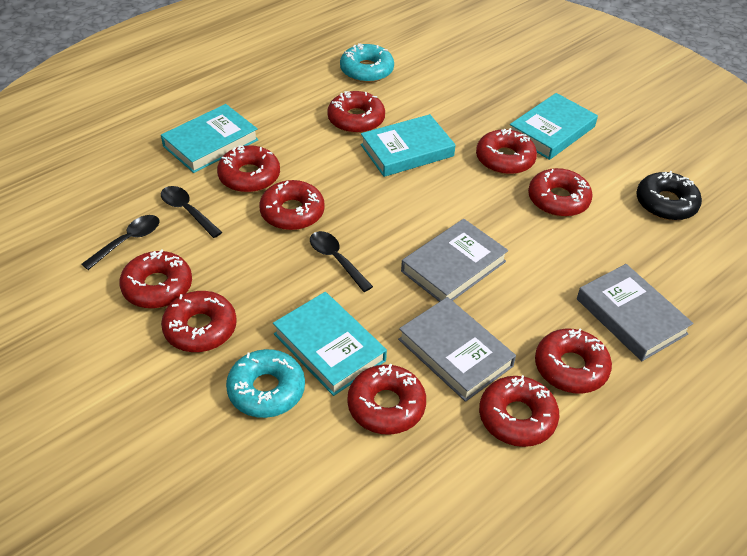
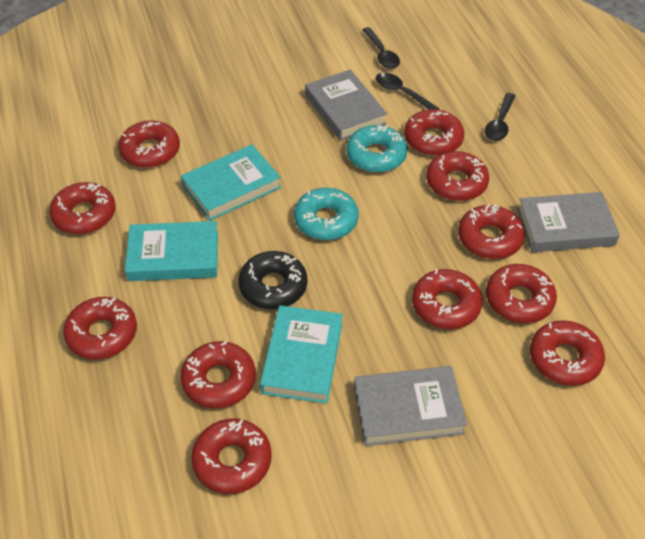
red donut: [119,249,192,309] [161,291,237,352] [217,145,280,193] [259,180,325,230] [327,91,385,134] [347,364,426,435] [476,128,537,175] [479,375,559,447] [528,168,593,217] [535,328,612,394] = 10 -> [49,182,116,234] [63,297,137,360] [118,120,180,168] [181,341,256,409] [191,419,272,494] [404,109,464,156] [412,269,483,329] [426,151,489,201] [458,204,525,259] [486,264,557,323] [530,320,605,386] = 11
turquoise book: [161,104,259,173] [273,292,387,396] [361,114,455,177] [510,93,598,160] = 4 -> [125,221,218,281] [181,145,281,221] [260,305,343,404] = 3

